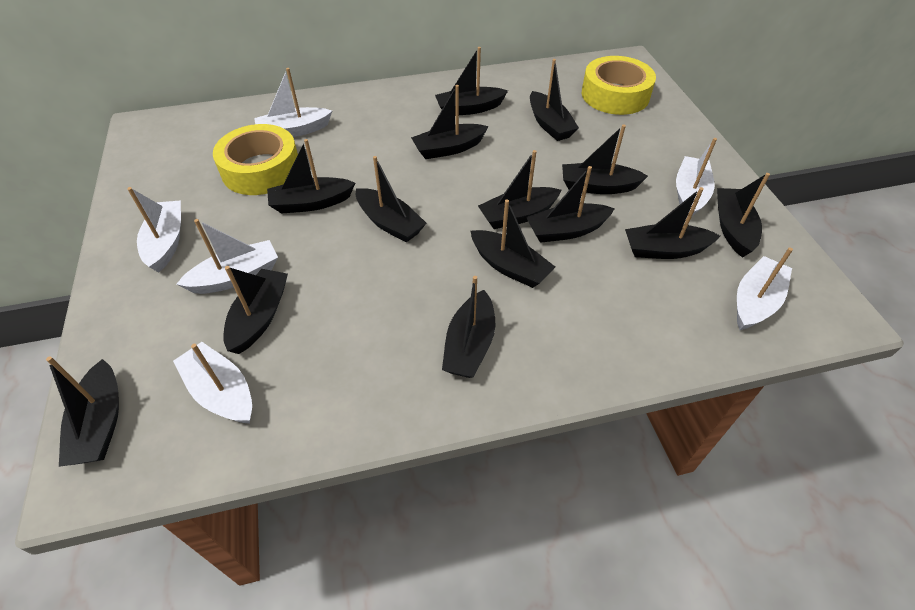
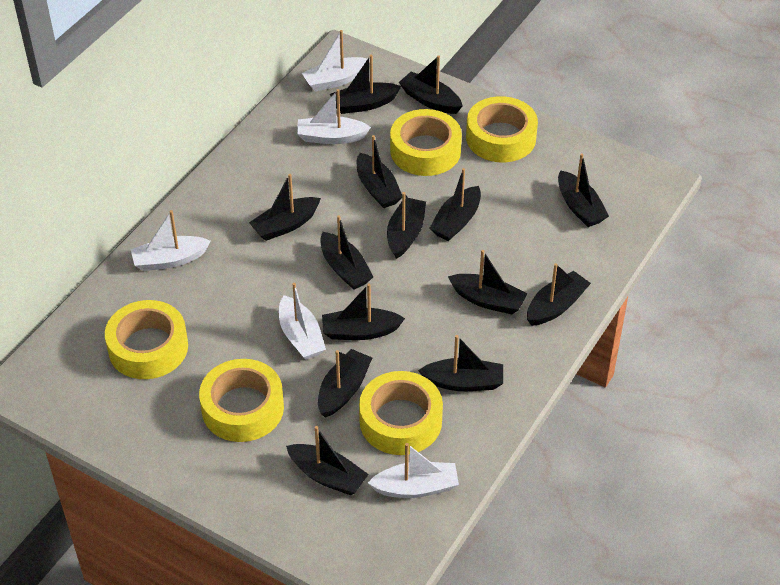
white boat: [127,187,181,272] [173,342,252,424] [177,219,278,294] [254,68,332,137] [676,138,717,216] [737,247,793,330] = 6 -> [130,210,210,271] [279,282,326,360] [297,89,371,144] [302,30,370,92] [368,443,459,498] = 5
yellow tape: [213,124,298,195] [582,56,656,115] = 2 -> [105,300,188,379] [199,359,284,442] [359,371,443,455] [390,109,462,176] [466,96,538,162] = 5

